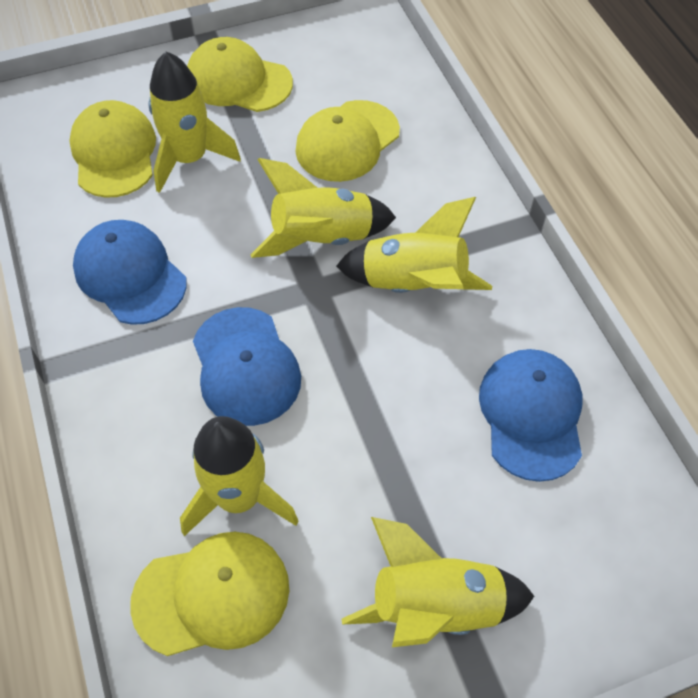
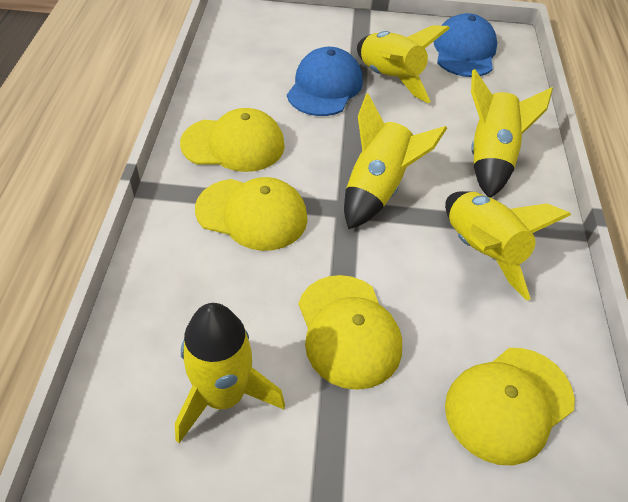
blue cap: [73,220,186,325] [193,307,301,426] [479,349,582,482] = 3 -> [287,47,363,116] [434,13,497,77] = 2

